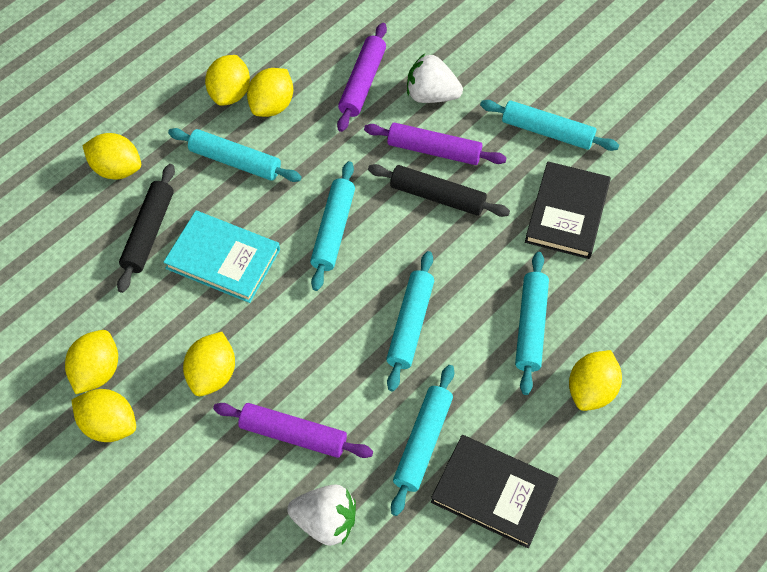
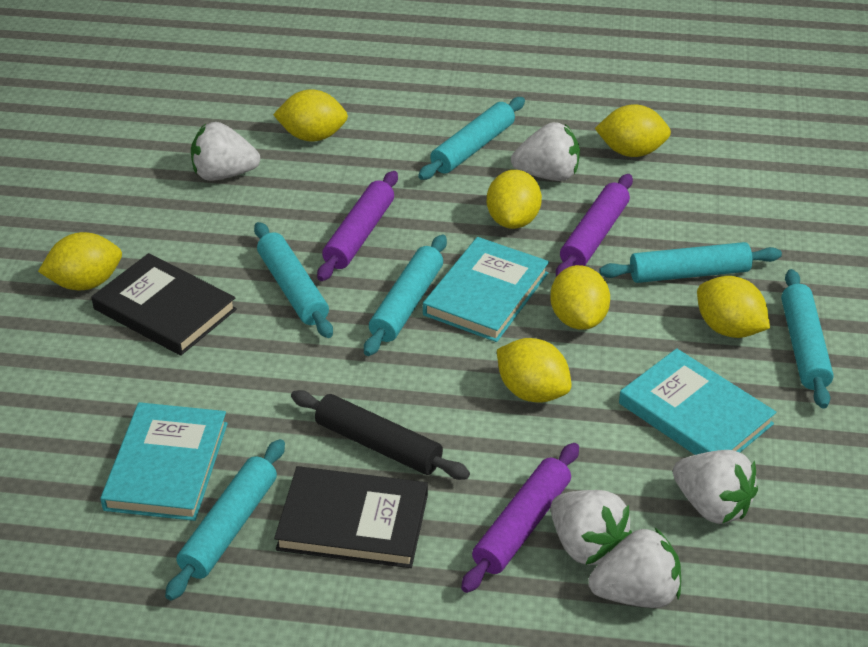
black rolling pin: [117,164,175,293] [368,164,510,217] = 2 -> [291,390,470,480] = 1
turquoise book: [163,211,280,303] = 1 -> [100,402,228,521] [423,237,549,342] [619,348,776,455] = 3
white strawberry: [287,484,356,546] [407,54,463,103] = 2 -> [191,122,260,181] [511,122,580,181] [551,490,632,565] [588,528,681,608] [673,450,758,524] = 5

